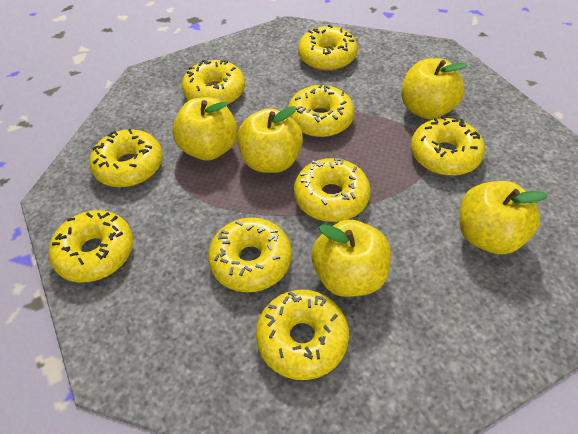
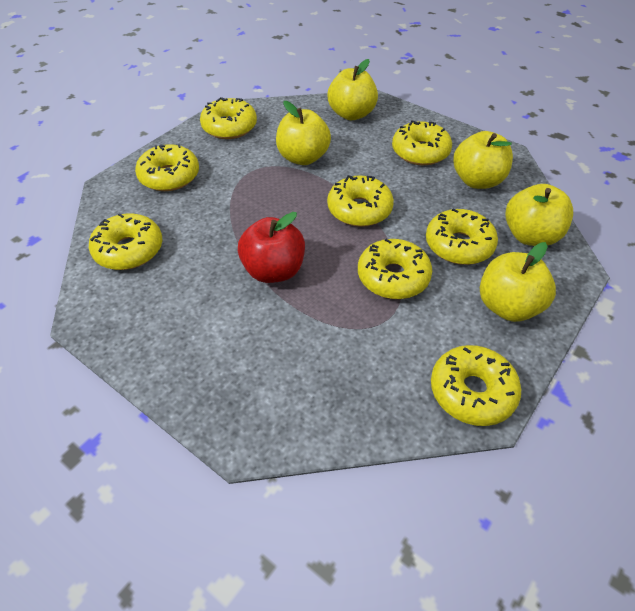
red apple: none = 0 -> [238,212,305,283] = 1
yellow donut: [49,210,133,283] [89,129,163,187] [182,60,245,105] [208,218,292,292] [256,290,349,380] [288,84,354,137] [294,158,371,222] [298,25,358,71] [411,116,485,176] = 9 -> [89,213,162,270] [135,144,199,191] [200,97,257,139] [327,175,394,227] [358,239,432,299] [392,120,452,165] [426,208,498,265] [431,345,521,426] = 8

